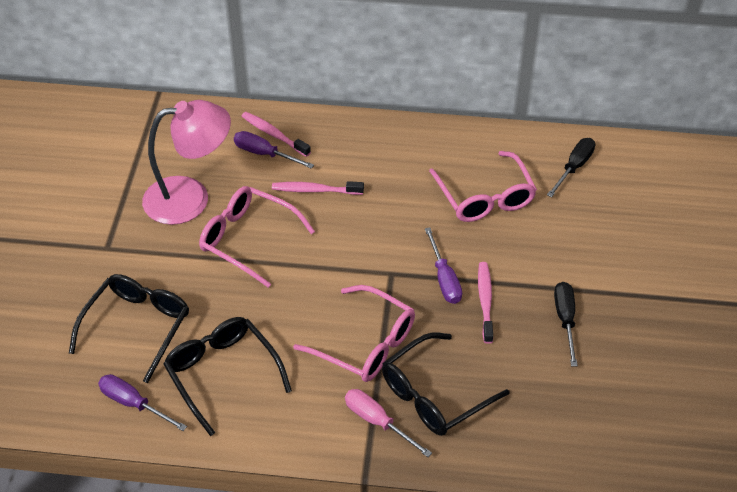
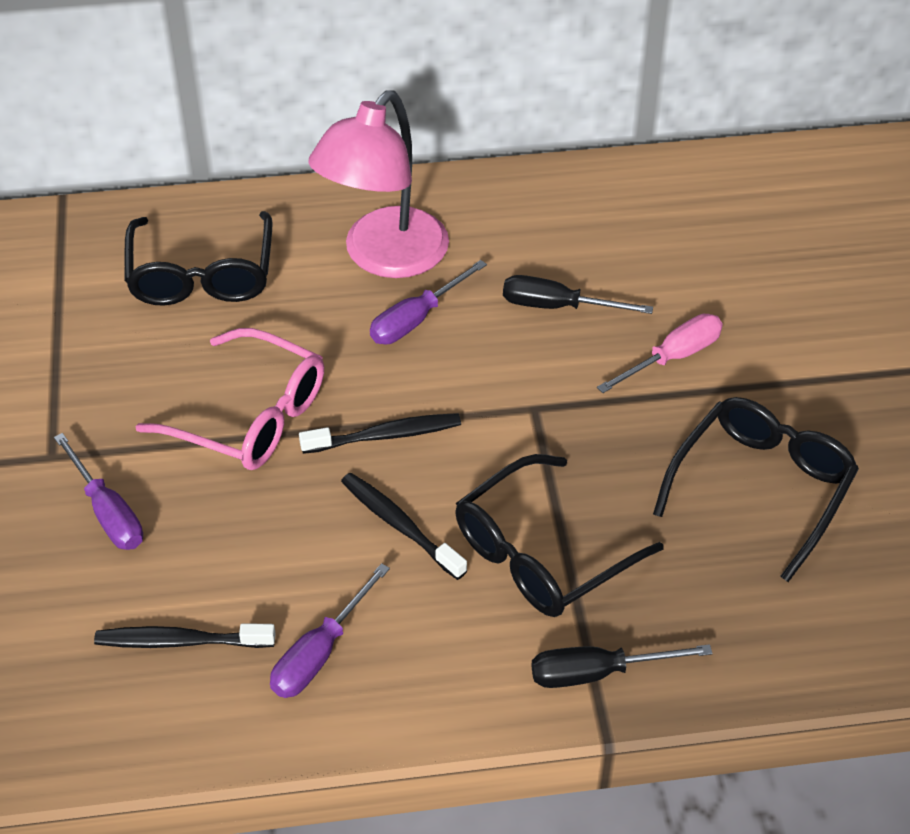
black toothbrush: none = 0 -> [94,624,276,648] [299,413,461,454] [341,473,467,580] = 3
pink glasses: [199,186,315,288] [293,285,415,382] [429,151,537,222] = 3 -> [135,328,324,470] = 1
pink toothbrush: [242,112,311,157] [272,181,364,195] [478,262,493,344] = 3 -> none = 0

